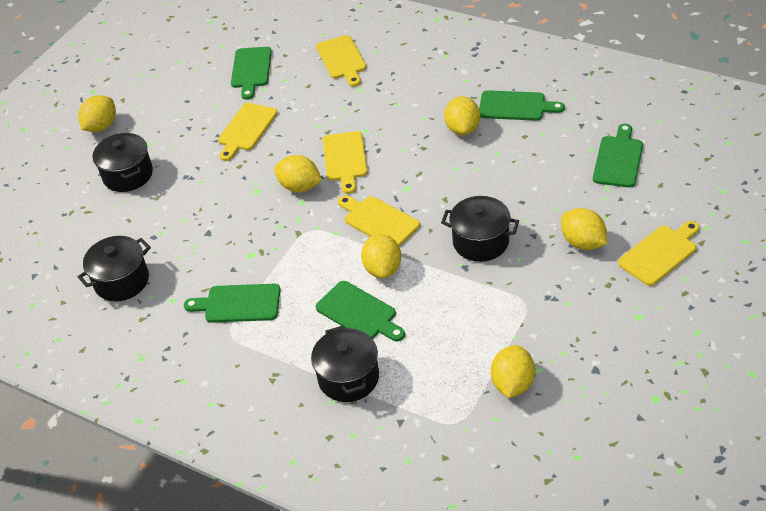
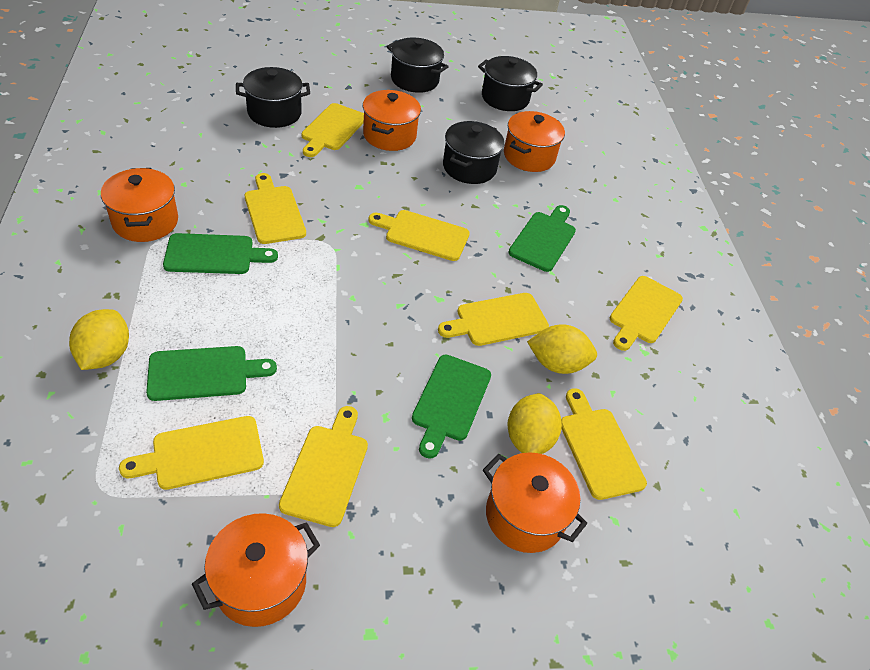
green cutting board: [184,284,280,323] [231,47,272,100] [316,281,405,341] [479,90,565,121] [593,124,643,188] = 5 -> [146,346,277,401] [163,233,278,274] [412,355,491,459] [508,205,576,272] = 4
orange pot: none = 0 -> [101,168,178,242] [192,513,320,627] [363,90,421,151] [483,452,587,553] [504,111,565,172] = 5
yellow cutting board: [218,103,278,161] [316,35,366,86] [323,131,368,194] [338,196,420,246] [618,221,700,286] = 5 -> [119,416,264,490] [245,173,306,244] [279,406,368,527] [301,103,364,157] [368,210,470,261] [438,293,549,346] [561,388,647,500] [610,276,683,351] = 8
yellow lemon: [78,95,116,132] [274,155,322,192] [361,234,401,278] [444,96,480,135] [491,345,535,398] [561,208,607,250] = 6 -> [69,309,129,370] [508,393,562,454] [527,324,597,374] = 3

